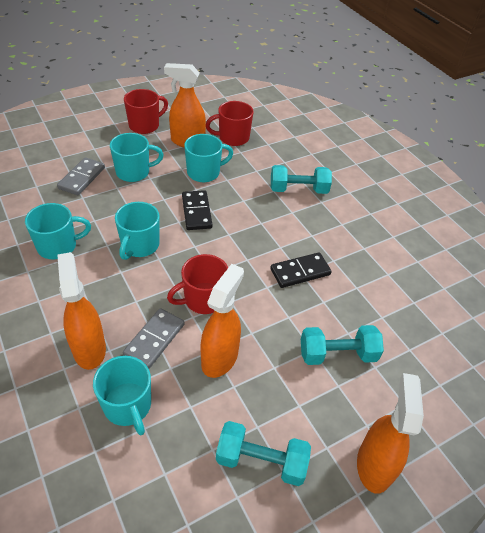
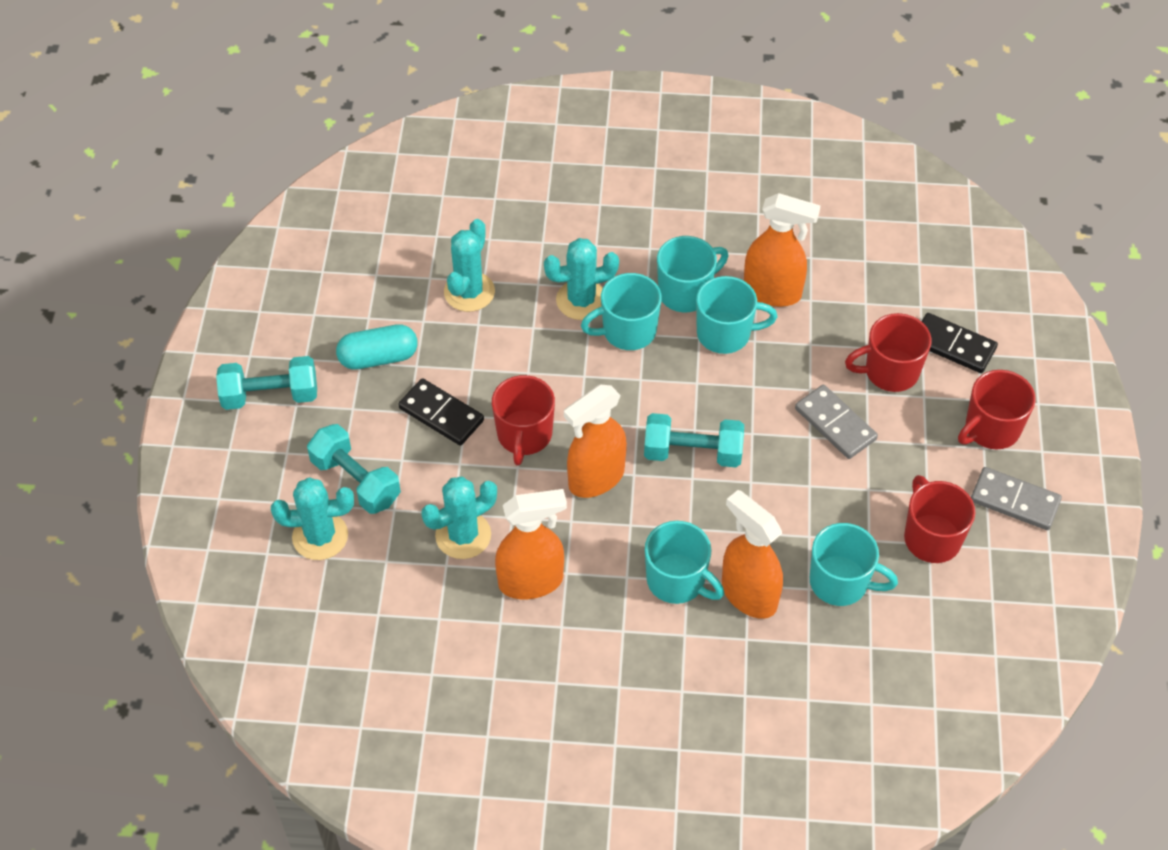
red mug: [124,89,168,134] [167,254,228,314] [206,101,254,146] = 3 -> [492,375,555,466] [845,313,932,392] [904,475,975,563] [958,370,1036,450] = 4
turquoise cactus: none = 0 -> [271,477,354,560] [421,477,497,559] [444,219,495,312] [544,238,619,320] = 4
turquoise capsule: none = 0 -> [336,324,418,370] = 1

